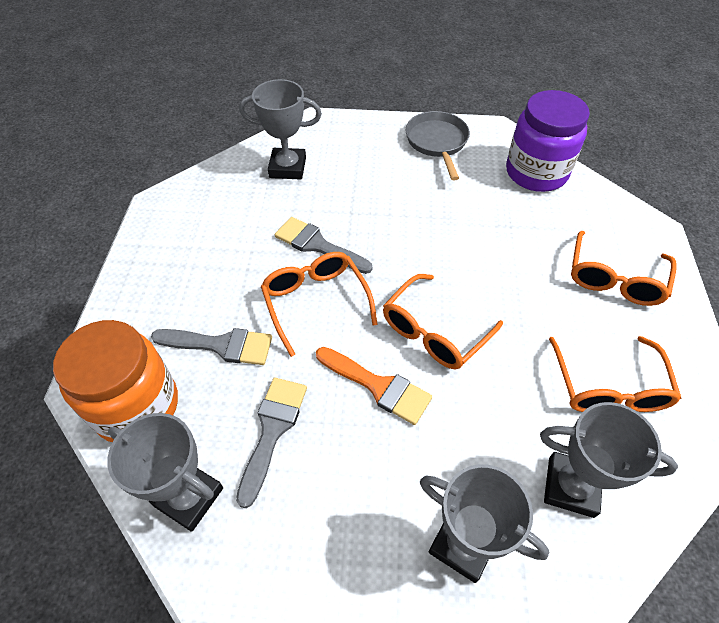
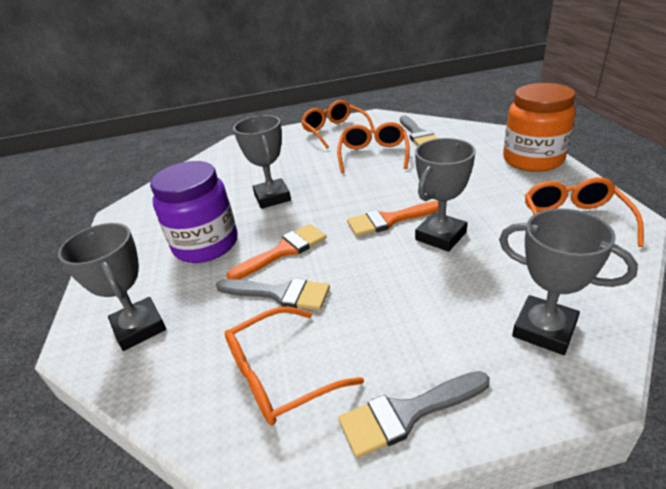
grey pan: [406,111,470,180] = 1 -> none = 0
orange brush: [316,347,432,425] = 1 -> [226,224,326,280] [347,201,438,237] = 2

